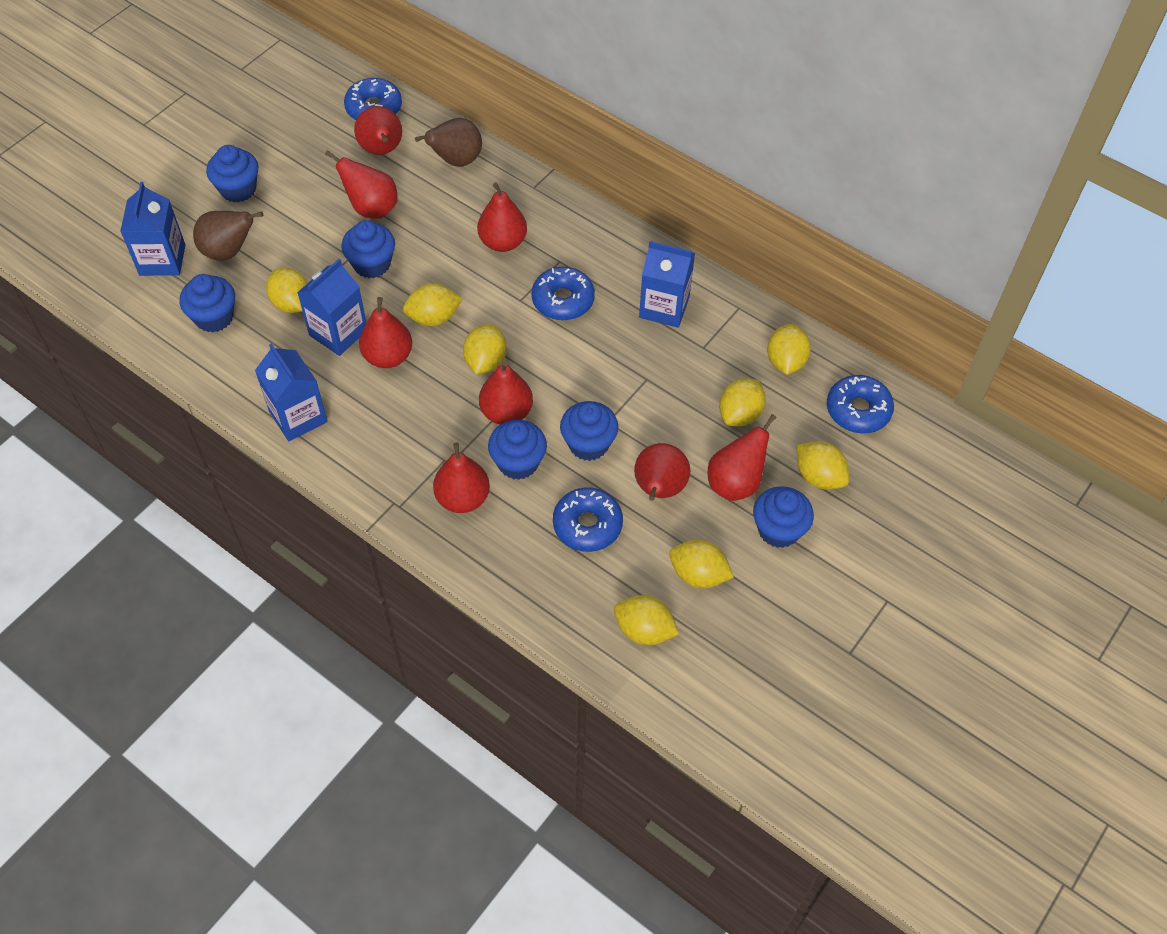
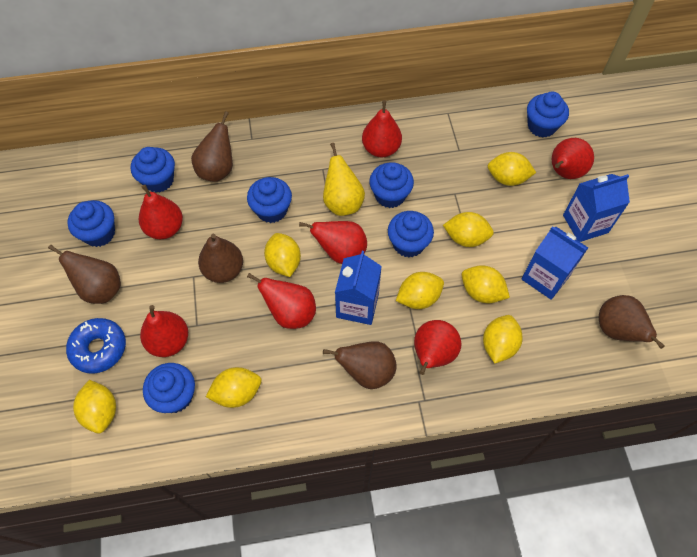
blue carton: [120,182,185,276] [255,343,328,441] [297,259,366,356] [639,241,695,328] = 4 -> [335,251,382,325] [522,226,588,300] [563,174,630,242] = 3
blue cupcake: [180,274,235,332] [206,145,258,202] [341,220,395,278] [488,420,547,480] [560,401,618,461] [753,486,814,548] = 6 -> [67,200,115,247] [131,147,175,193] [143,363,195,413] [247,177,292,223] [369,162,414,208] [388,211,434,257] [527,92,569,138] = 7
blue donut: [344,78,402,120] [531,267,595,320] [553,487,623,552] [827,375,894,433] = 4 -> [66,318,126,374] = 1
brown pear: [193,211,263,261] [415,118,482,167] = 2 -> [48,245,121,304] [191,111,233,182] [198,234,243,283] [323,341,396,389] [599,295,665,349] = 5
red pear: [325,150,398,219] [354,106,402,155] [359,297,412,368] [433,443,490,513] [477,182,527,252] [479,361,533,424] [634,443,690,501] [708,414,776,501] = 8 -> [139,185,183,239] [140,305,188,357] [247,273,316,329] [299,221,367,264] [362,100,402,158] [414,320,462,375] [552,138,594,179] = 7
yellow pear: none = 0 -> [323,143,365,216] = 1

